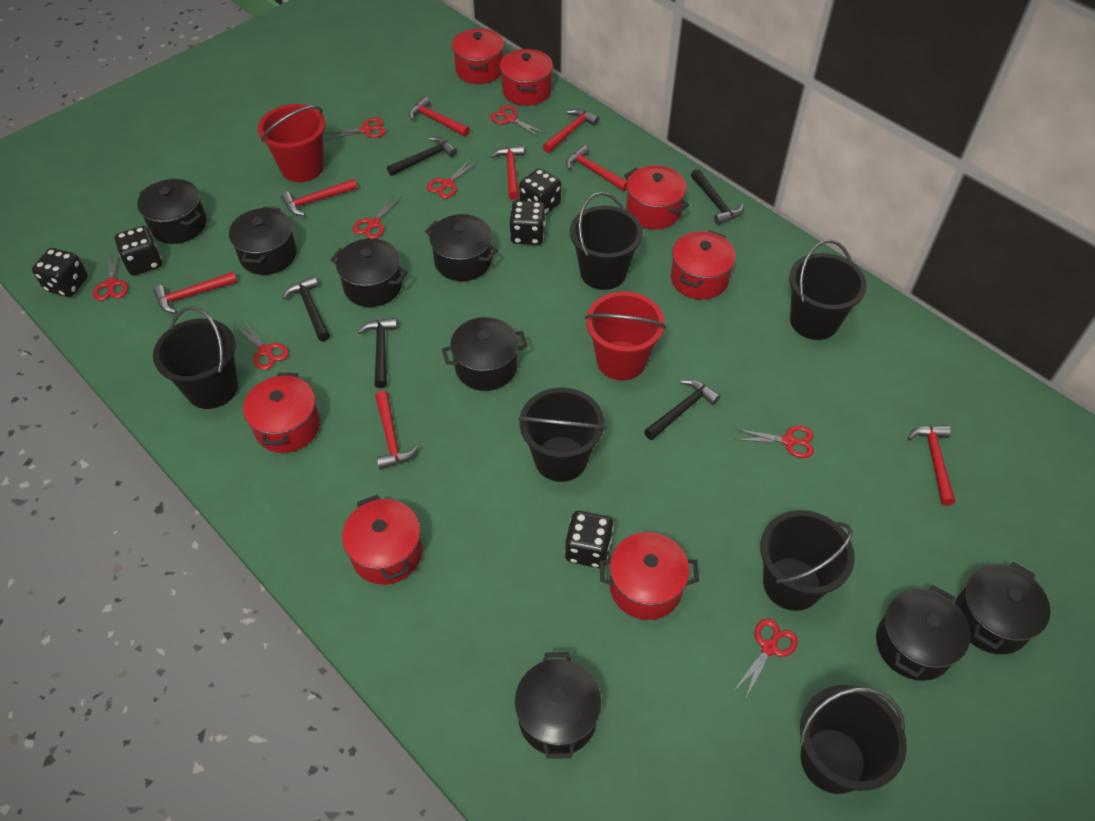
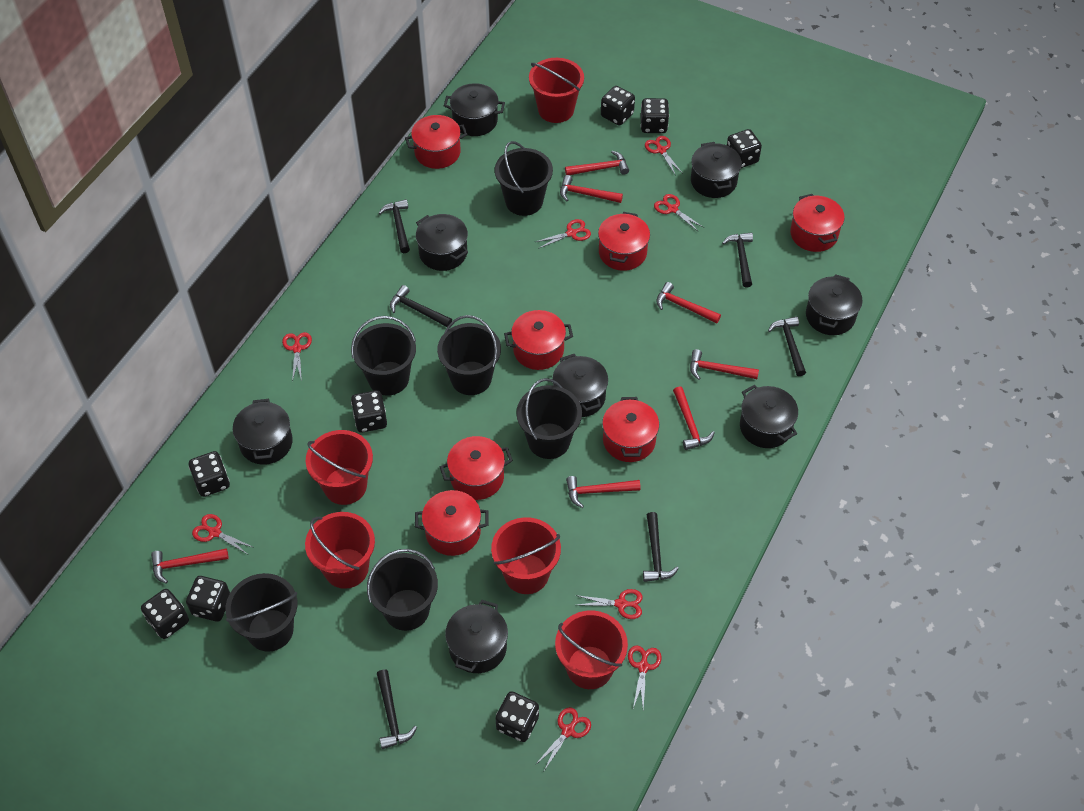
black dice: [32,248,88,297] [115,226,162,275] [510,200,546,245] [519,168,561,215] [565,511,613,568] = 5 -> [141,589,189,639] [186,576,230,622] [189,451,230,497] [351,390,387,433] [495,691,539,742] [601,86,635,126] [641,98,669,133] [727,129,762,168] = 8
black hammer: [282,276,330,341] [358,317,398,388] [387,137,457,176] [644,379,720,440] [691,169,744,225] = 5 -> [377,669,417,749] [379,199,410,253] [390,285,452,327] [643,512,679,582] [722,232,753,288] [768,316,806,376] = 6
red bucket: [258,104,325,182] [585,291,666,381] = 2 -> [305,512,375,589] [306,430,373,505] [491,517,561,594] [529,58,584,123] [555,610,628,689] = 5
red hammer: [153,272,237,313] [281,179,357,216] [375,391,419,469] [409,96,470,136] [491,145,524,200] [543,109,599,153] [566,145,627,191] [908,425,955,505] = 8 -> [151,548,229,584] [560,175,623,203] [565,151,629,175] [566,476,641,508] [656,282,721,323] [673,387,715,450] [690,349,759,380] = 7

